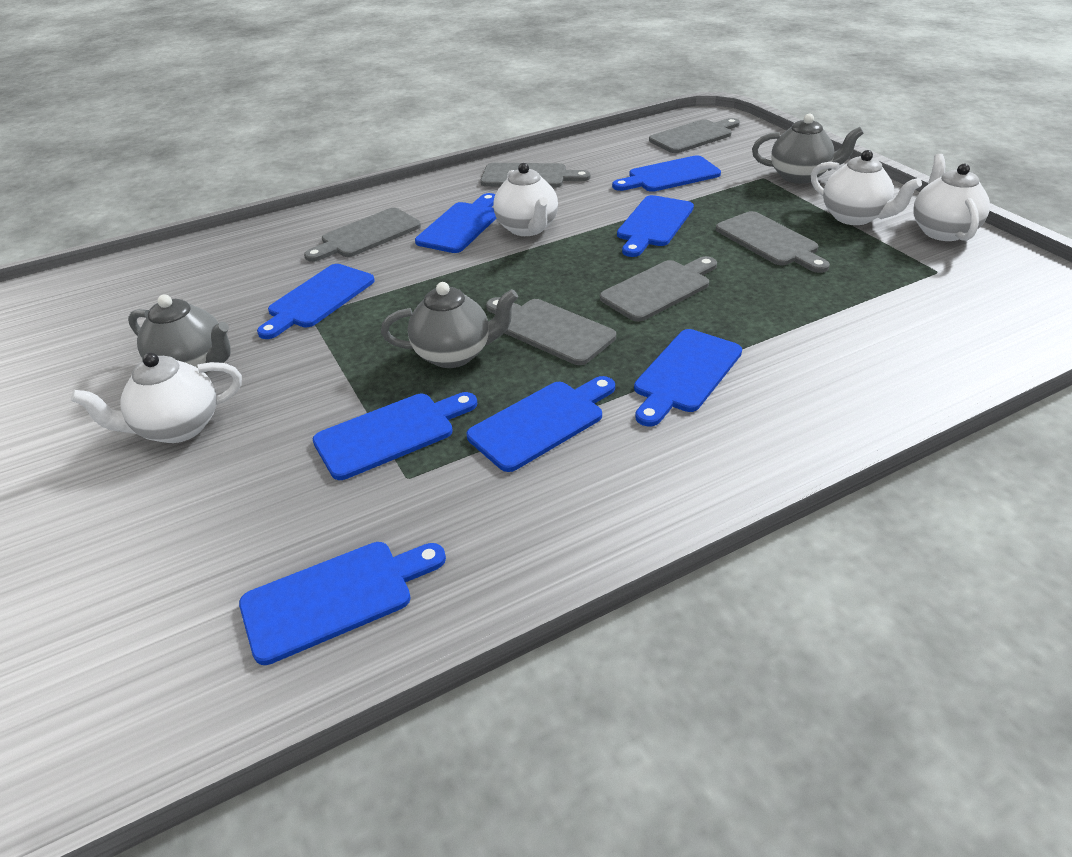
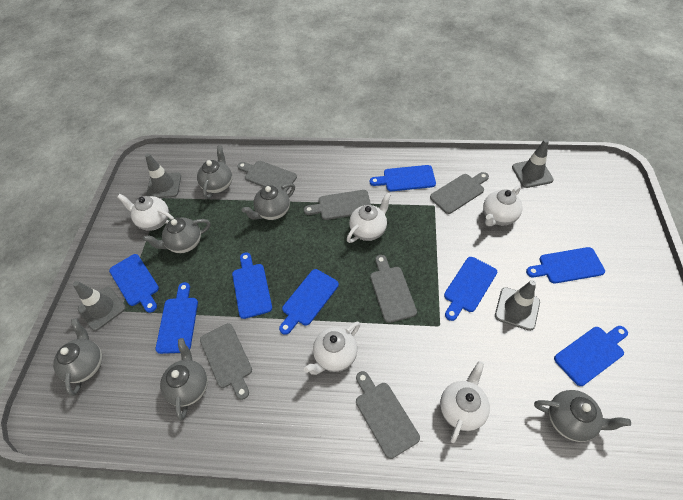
grey teapot: [128,294,231,373] [381,282,518,368] [752,114,864,184] = 3 -> [53,318,102,396] [143,218,211,253] [160,338,208,421] [197,145,232,199] [242,183,295,220] [534,390,631,442] = 6
grey traffic cone: none = 0 -> [73,281,126,331] [145,153,181,198] [495,280,540,331] [512,139,554,188] = 4
white teapot: [71,352,242,443] [493,163,558,236] [811,150,922,225] [913,154,990,241] = 4 -> [117,194,174,231] [304,322,360,375] [347,192,391,243] [440,361,490,443] [483,185,522,226] = 5

